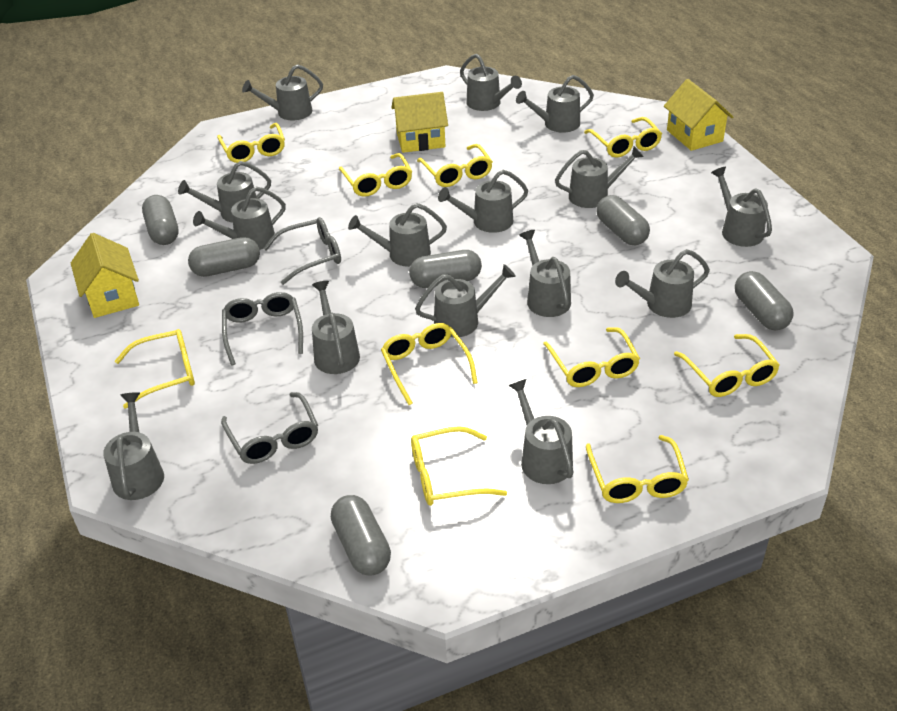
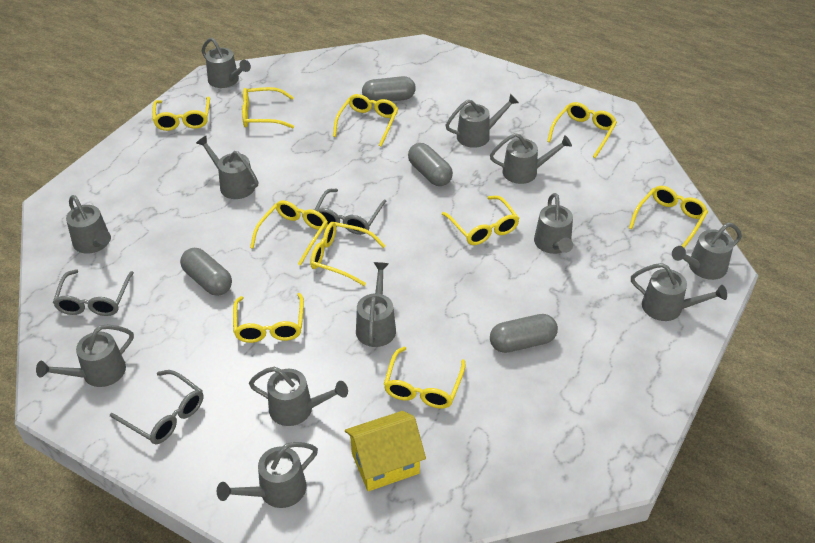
grey capsule: [142,195,179,245] [188,237,260,277] [331,495,391,575] [409,250,482,288] [596,195,650,246] [735,271,794,331] = 6 -> [180,248,232,296] [362,76,416,101] [408,143,453,186] [490,314,558,353] = 4
grey watering can: [103,392,164,500] [178,161,271,223] [193,187,286,250] [242,64,323,120] [312,281,360,374] [348,203,447,267] [415,264,516,338] [438,170,528,233] [460,54,522,111] [508,379,574,484] [516,75,594,133] [519,230,571,317] [555,146,644,208] [615,249,710,318] [711,167,772,247] = 15 -> [36,325,134,387] [66,195,111,254] [196,135,258,199] [202,38,251,88] [217,442,318,508] [249,367,348,426] [356,262,396,347] [445,94,519,148] [490,133,572,184] [534,193,573,254] [631,263,727,321] [672,223,742,280] = 12
yellow house: [71,233,139,318] [391,92,448,153] [664,79,733,151] = 3 -> [345,411,426,491] = 1

